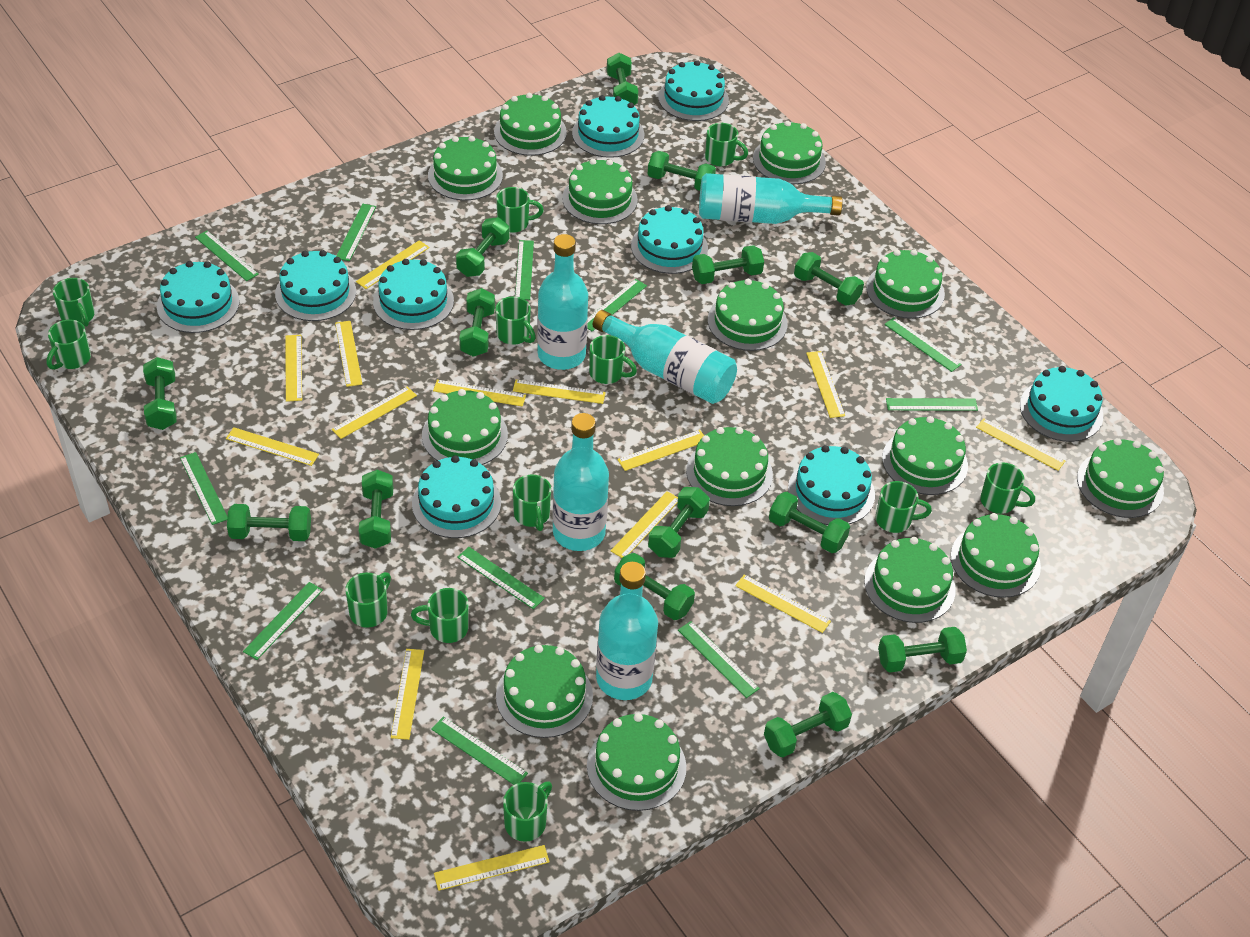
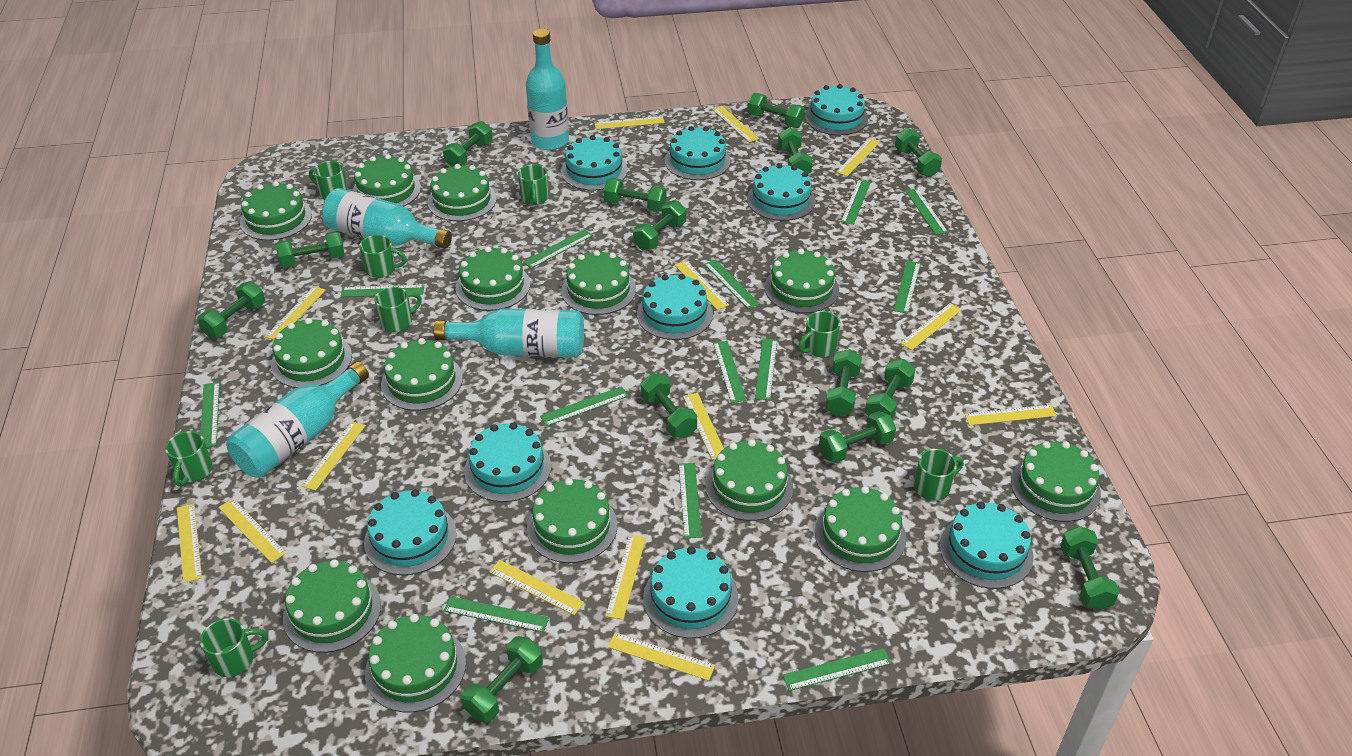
green mug: [46,320,91,370] [53,278,95,327] [345,572,391,627] [411,588,468,643] [495,296,536,345] [496,187,544,233] [503,781,552,842] [513,474,551,531] [589,335,637,384] [705,123,748,166] [876,481,932,533] [980,462,1035,514] = 12 -> [165,431,213,486] [200,618,268,677] [309,161,348,200] [359,235,407,278] [374,287,422,332] [518,164,549,205] [798,311,840,357] [914,449,964,501] = 8
green ruler: [180,452,227,525] [195,231,259,281] [243,582,323,660] [336,204,376,261] [431,716,528,785] [457,547,545,609] [515,240,534,300] [587,279,647,332] [678,621,760,698] [884,317,962,372] [886,398,978,411] = 11 -> [201,382,220,447] [341,285,424,297] [444,596,549,633] [523,229,593,269] [540,386,628,426] [679,463,702,538] [704,259,760,309] [713,341,746,403] [755,339,777,400] [783,648,891,691] [841,180,871,225] [894,260,921,314] [905,188,948,235] = 13
turquoise bottle: [537,234,588,370] [552,413,609,551] [593,310,737,404] [596,562,658,700] [699,173,842,224] = 5 -> [227,362,369,478] [322,188,452,249] [434,308,584,357] [526,29,569,150] = 4

